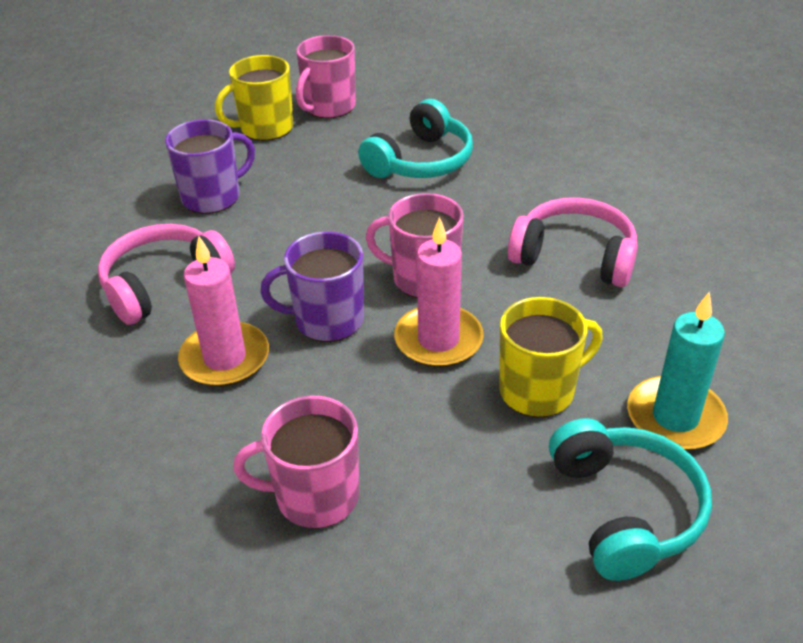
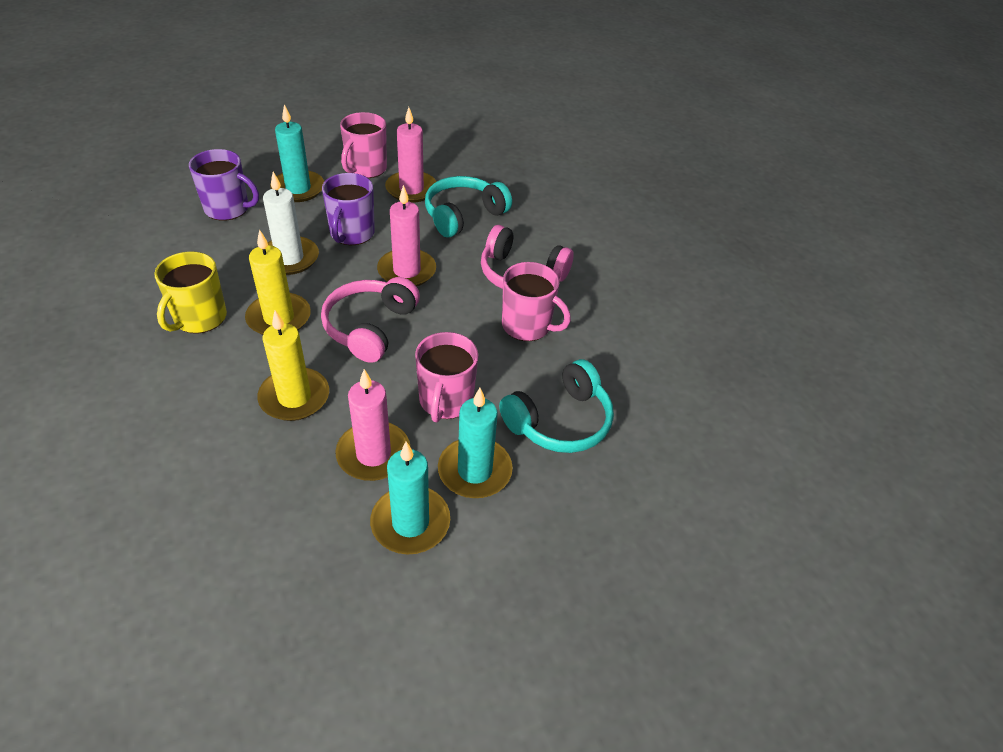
pink candle: [178,236,269,387] [394,217,484,368] = 2 -> [335,369,410,481] [377,185,436,287] [385,107,437,203] = 3
turquoise candle: [627,292,728,450] = 1 -> [270,104,324,202] [370,441,450,555] [438,388,513,498] = 3
white candle: none = 0 -> [263,172,319,275] = 1
yellow candle: none = 0 -> [245,229,311,335] [257,310,329,421] = 2
yellow mug: [215,55,293,141] [499,297,603,417] = 2 -> [154,251,227,334] = 1

